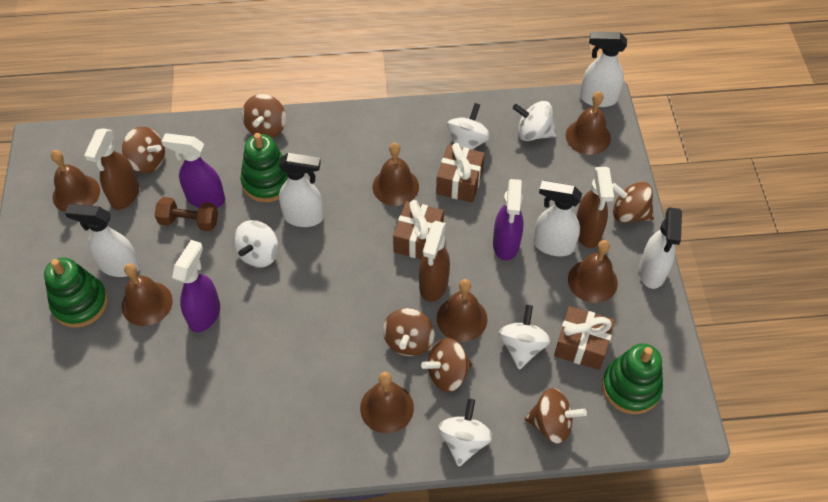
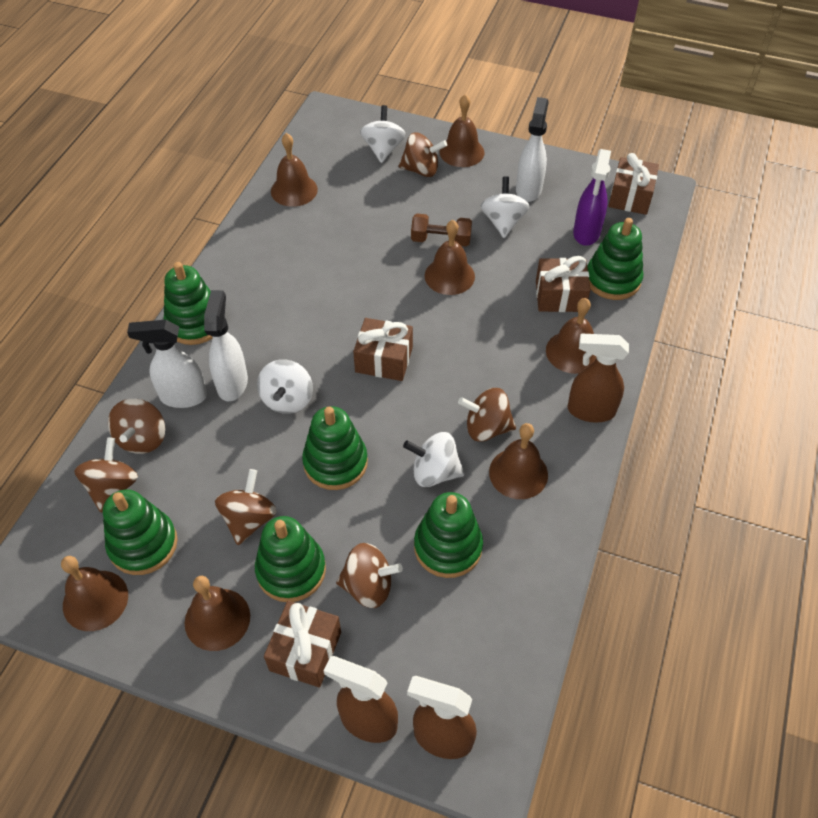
brown gift: [393,200,444,259] [436,143,485,203] [554,306,615,370] = 3 -> [264,601,341,688] [353,318,413,381] [536,256,590,312] [608,153,659,215] = 4
green stacking toy: [44,257,108,328] [240,133,288,202] [602,343,663,414] = 3 -> [103,489,178,575] [163,262,212,345] [255,516,326,602] [302,406,368,490] [414,492,483,578] [587,218,644,300] = 6
purple spray bottle: [161,134,225,208] [172,240,220,333] [493,179,524,261] = 3 -> [573,149,611,246] = 1
white spinning top: [233,220,279,268] [438,399,493,466] [447,103,491,150] [499,305,551,370] [513,101,557,141] = 5 -> [257,359,313,414] [360,105,406,163] [403,432,464,487] [481,176,530,238] = 4
white spray bottle: [65,204,140,277] [279,153,324,227] [534,180,582,256] [580,32,627,107] [639,207,682,289] = 5 -> [127,320,207,408] [204,290,248,401] [516,97,549,202] = 3

